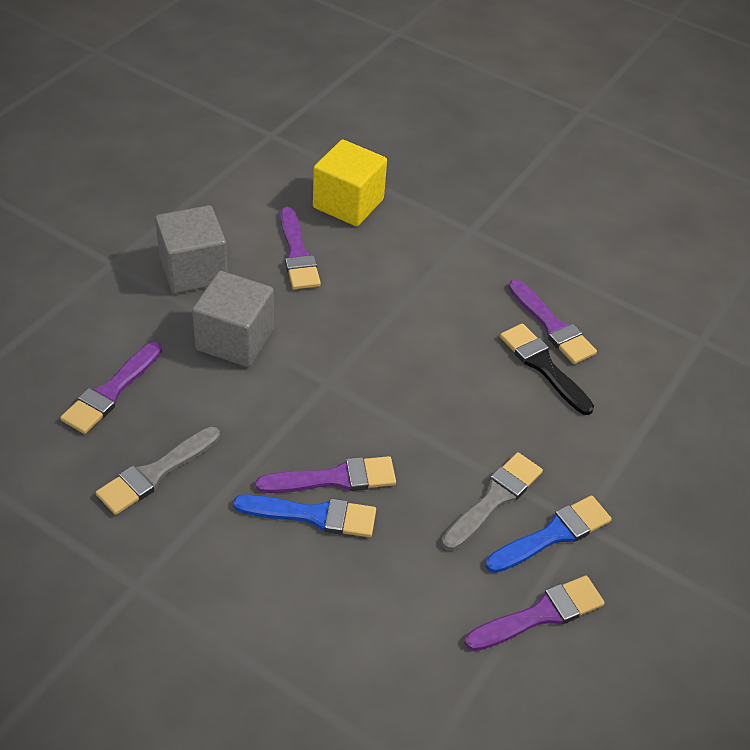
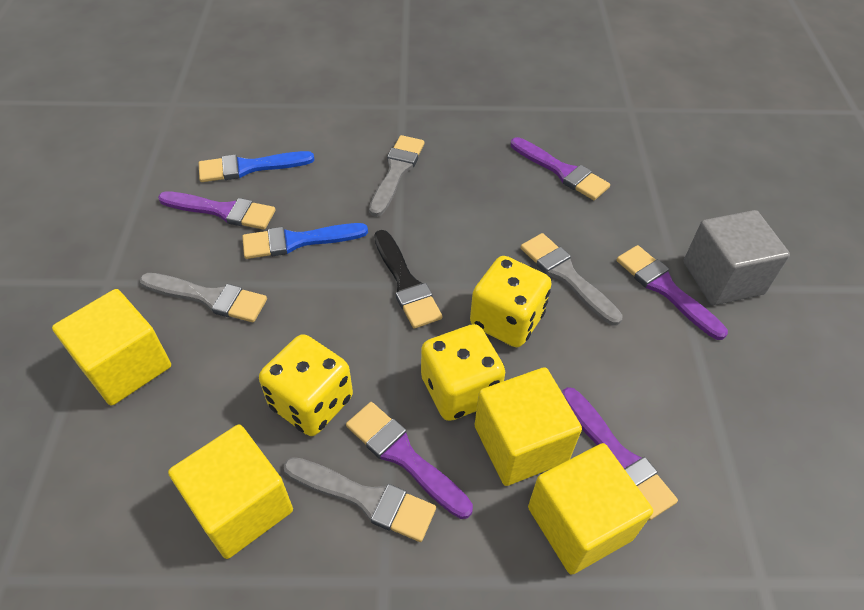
grey brush: [96,427,220,515] [441,452,543,551] = 2 -> [140,273,267,322] [283,457,436,542] [369,135,424,217] [521,233,623,326] = 4
grey cube: [155,205,228,293] [192,271,274,367] = 2 -> [684,210,790,305] = 1
yellow cube: [313,139,387,226] = 1 -> [52,289,171,406] [168,424,293,559] [474,367,582,486] [528,443,653,575] = 4
yellow dice: none = 0 -> [259,334,353,436] [421,324,505,421] [470,256,552,347] = 3

